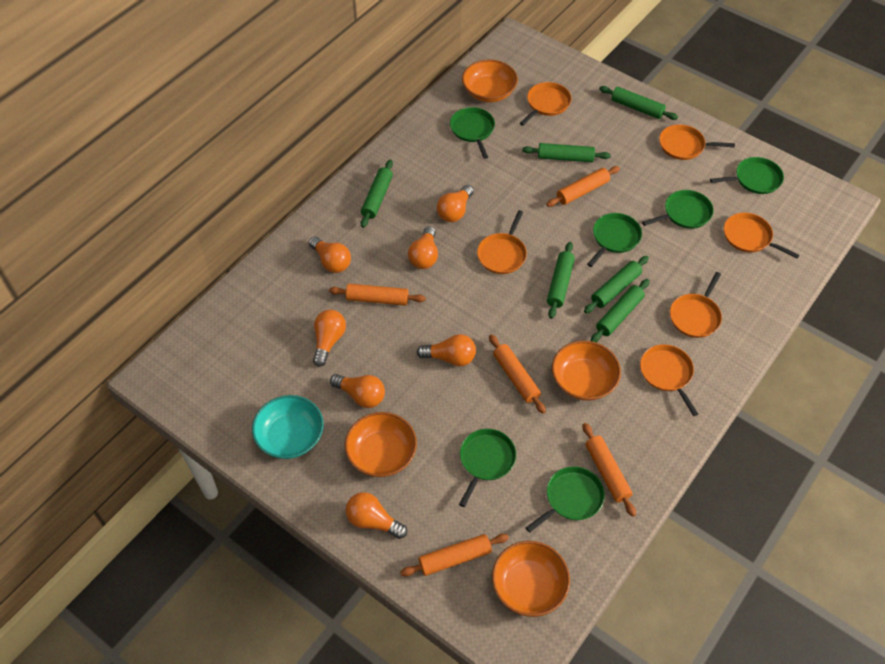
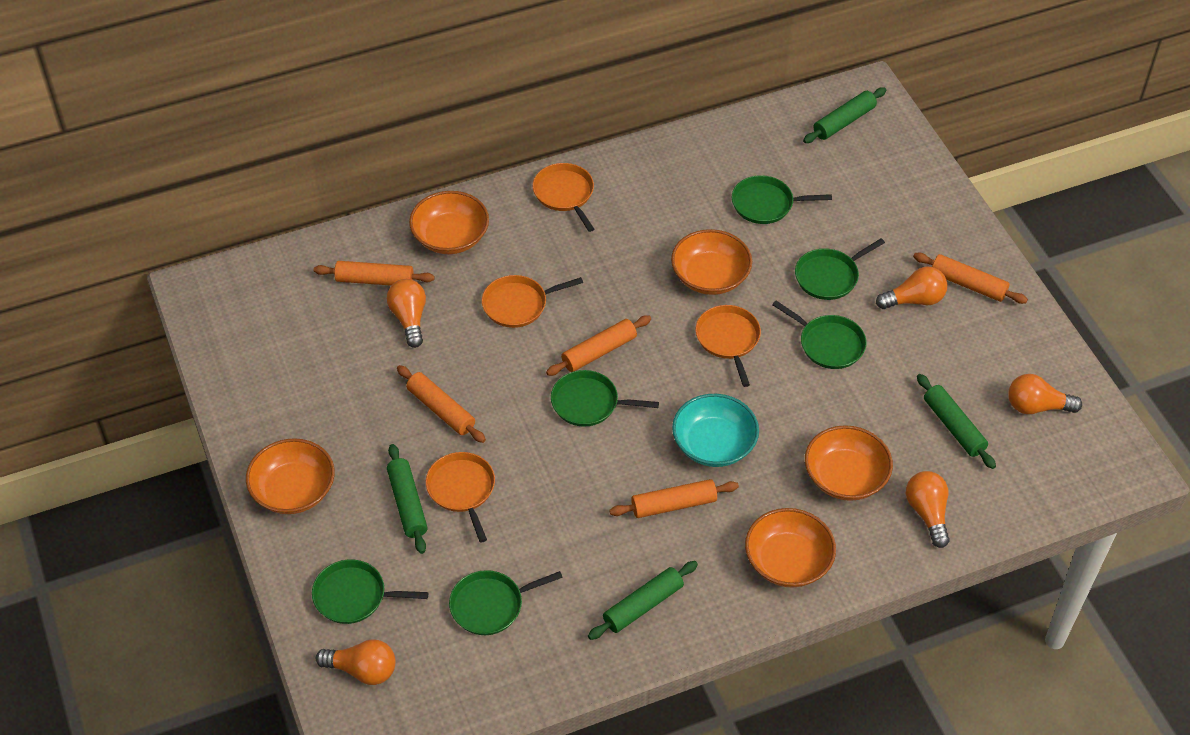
green rolling pin: [361,160,393,228] [522,143,611,162] [547,242,575,319] [584,256,649,313] [591,279,650,342] [599,86,678,120] = 6 -> [387,444,428,554] [588,561,698,640] [803,87,886,143] [917,374,996,469] = 4
orange bowl: [345,412,417,477] [462,59,518,103] [492,541,570,617] [552,341,621,401] = 4 -> [246,438,335,514] [409,191,489,254] [671,229,752,295] [745,508,836,588] [805,425,893,501] = 5
orange light bulb: [309,237,351,273] [313,310,346,367] [330,374,385,408] [345,492,407,539] [408,226,438,269] [417,334,476,366] [437,185,474,222] = 7 -> [316,639,395,685] [387,279,426,348] [876,267,947,309] [906,471,950,548] [1008,374,1082,414] = 5
orange pan: [477,210,527,274] [520,82,572,126] [640,344,698,416] [659,124,735,160] [670,272,722,338] [724,212,800,259] = 6 -> [426,452,495,543] [482,275,583,328] [533,163,594,232] [695,305,761,387] = 4

